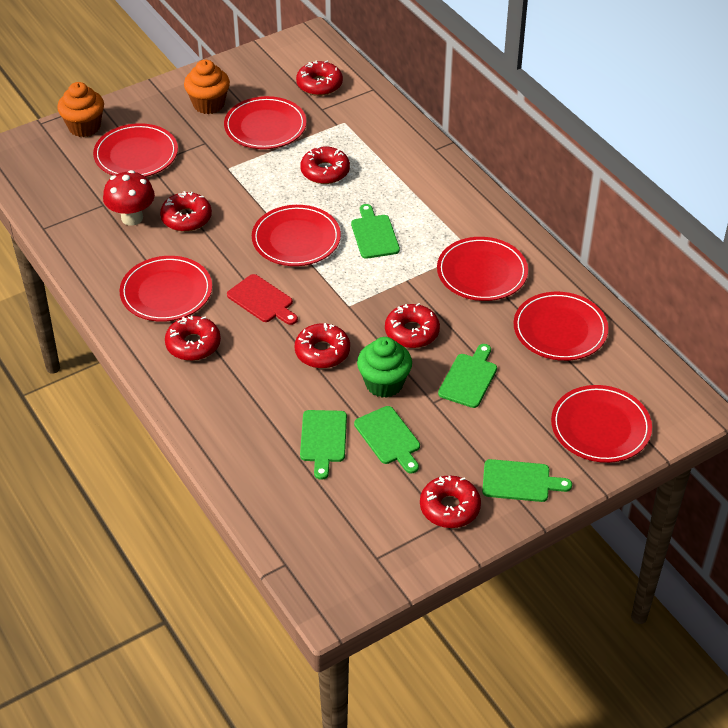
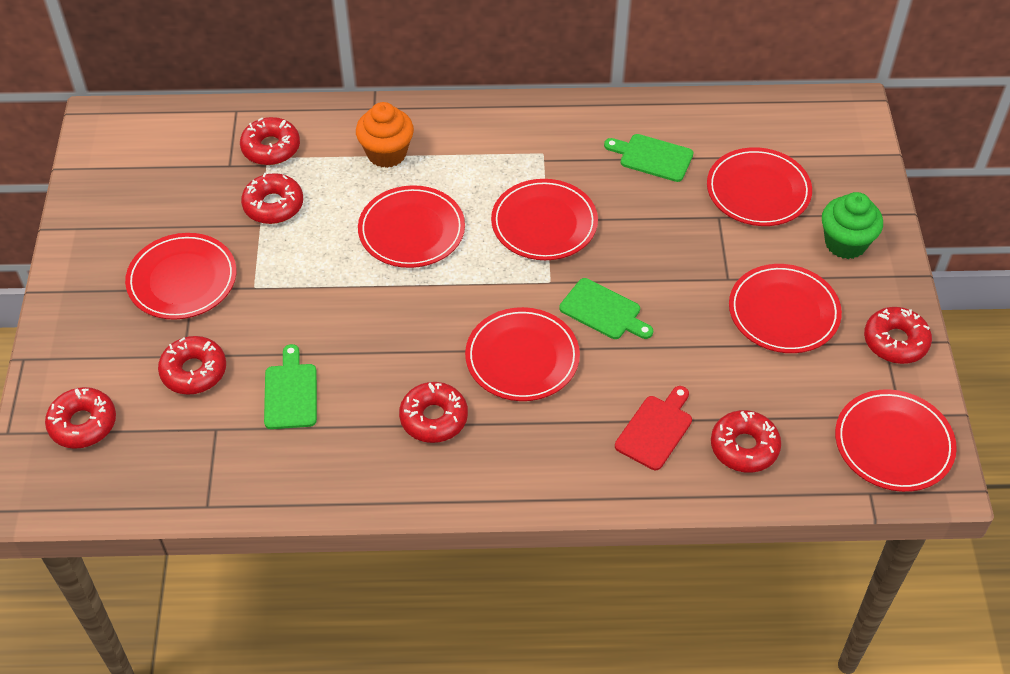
green cutting board: [300,410,347,480] [351,204,400,259] [354,406,420,473] [438,344,497,408] [482,459,572,502] = 5 -> [264,344,317,429] [559,278,653,339] [604,134,694,182] = 3
orange cupcake: [57,82,104,137] [184,60,230,114] = 2 -> [356,102,414,168] = 1
red mushroom: [103,170,155,226] = 1 -> none = 0

